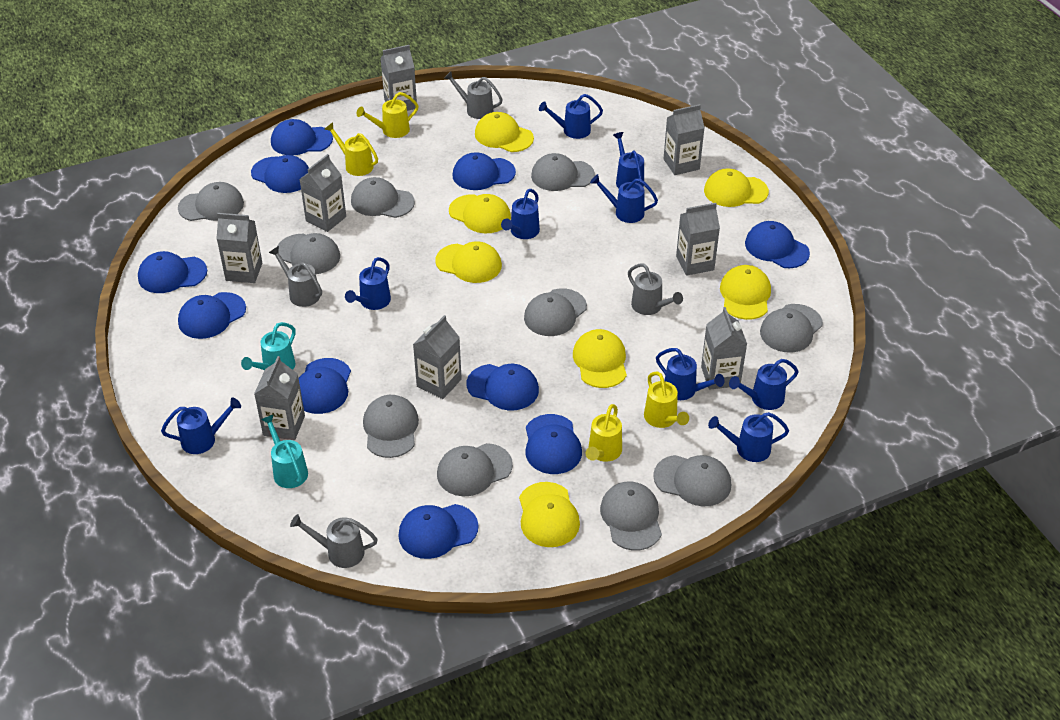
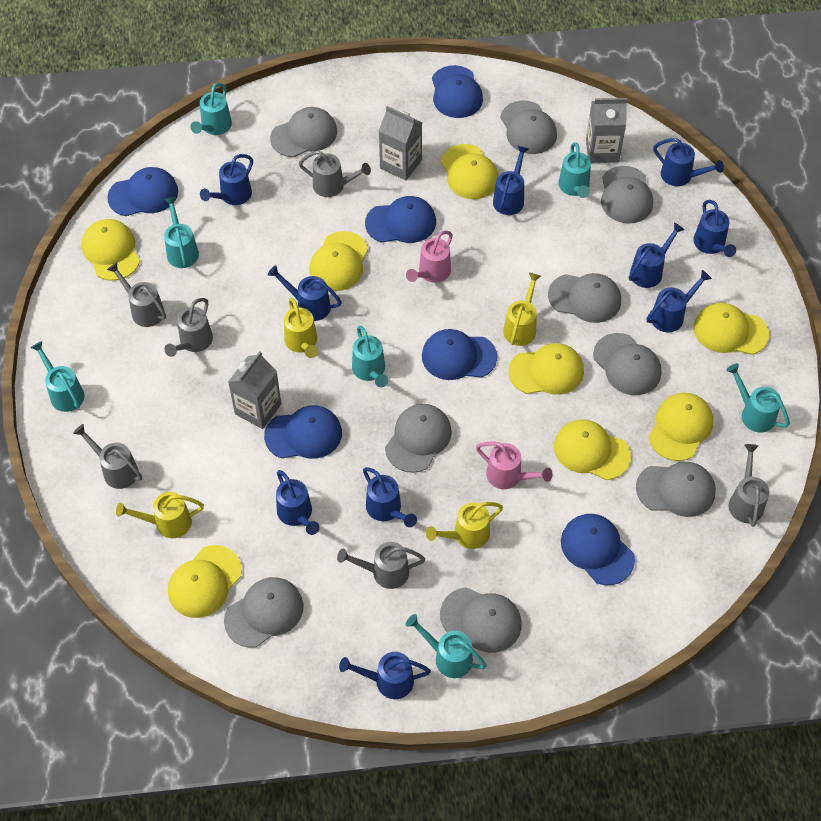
blue cap: [138,251,207,293] [178,292,246,339] [251,155,309,193] [271,119,333,155] [299,358,351,414] [398,504,479,559] [453,152,516,190] [467,364,539,410] [526,414,582,474] [745,221,810,268] = 10 -> [107,167,178,216] [264,405,342,459] [365,196,436,243] [422,329,497,380] [432,65,483,118] [561,514,635,585] = 6
blue watering can: [161,398,241,454] [345,257,391,310] [501,189,540,239] [539,94,603,139] [590,174,658,223] [613,132,644,188] [656,348,725,400] [708,412,789,462] [729,359,799,410] = 9 -> [200,154,253,205] [268,265,342,321] [276,470,320,535] [339,652,431,699] [363,467,417,527] [493,145,529,215] [629,222,685,288] [647,270,712,332] [653,138,724,186] [693,200,736,257] = 10
grey cap: [178,182,244,221] [277,233,340,274] [351,177,415,218] [363,395,419,458] [437,443,513,496] [524,288,587,336] [531,153,595,191] [600,482,662,551] [653,455,731,506] [760,304,823,353] = 10 -> [224,577,304,648] [270,107,337,157] [385,404,452,473] [440,587,522,653] [500,101,557,154] [548,273,621,323] [593,333,661,395] [601,166,653,224] [636,462,716,517] = 9
grey carton: [216,213,262,283] [254,356,305,440] [299,154,346,232] [380,45,417,111] [413,315,462,399] [663,104,705,175] [676,203,720,276] [701,307,747,390] = 8 -> [228,351,281,429] [379,106,423,181] [586,98,627,163] = 3
grey watering can: [269,246,322,307] [290,514,378,568] [444,71,503,119] [628,263,683,315] = 4 -> [73,424,142,489] [107,262,166,327] [164,298,213,357] [299,151,371,197] [337,542,425,589] [729,444,769,527] = 6
pink watering can: none = 0 -> [406,230,453,283] [476,441,553,489] = 2
turquoise watering can: [241,322,296,370] [261,414,308,488] = 2 -> [30,341,84,412] [164,197,199,268] [191,83,232,135] [352,326,388,387] [406,614,487,678] [558,142,591,198] [726,363,790,433] = 7
yellow cap: [435,241,502,283] [449,194,511,233] [475,112,534,152] [519,482,580,547] [573,329,627,388] [704,168,769,207] [720,265,771,320] = 7 -> [82,219,140,281] [168,545,242,618] [310,231,368,291] [441,144,498,199] [508,343,584,394] [554,419,631,480] [649,393,713,461] [694,303,769,355] = 8

